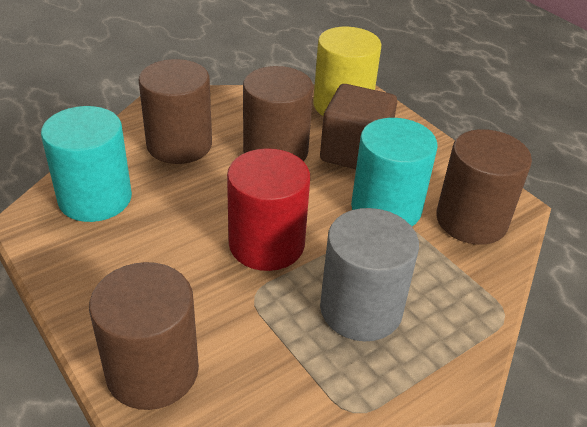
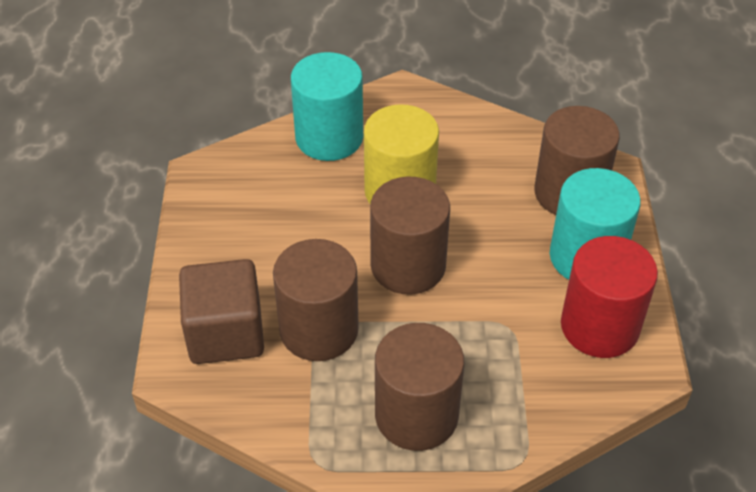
grey cylinder: [320,208,419,341] = 1 -> none = 0

